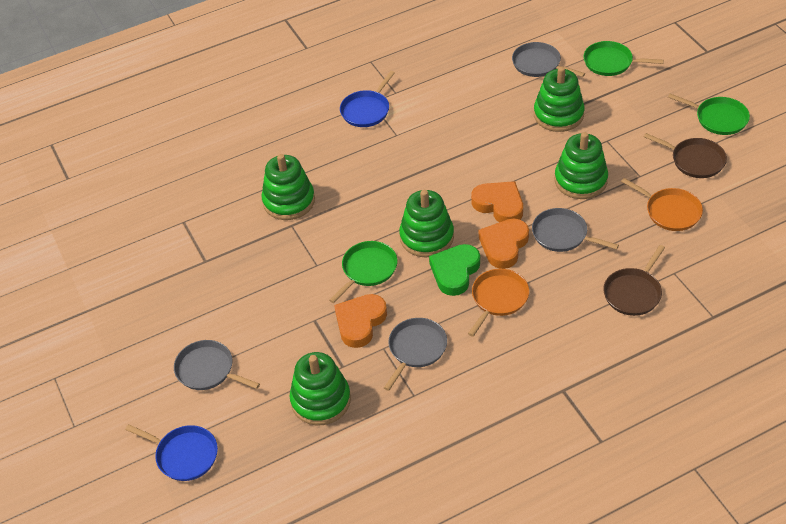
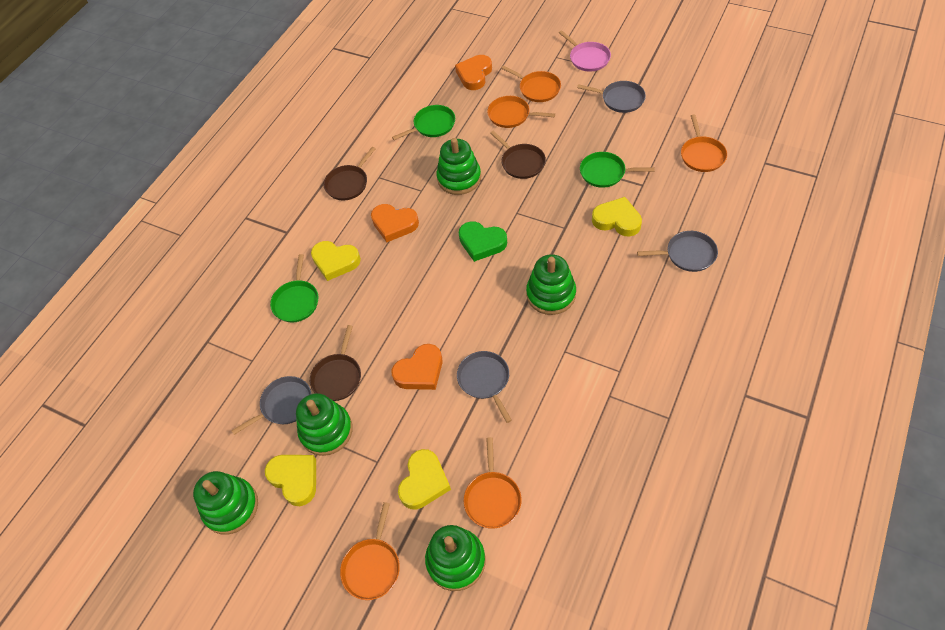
blue pan: [125,424,218,481] [340,71,395,127] = 2 -> none = 0
brown pan: [603,245,665,316] [644,133,727,178] = 2 -> [310,325,361,401] [323,147,376,201] [490,131,546,179] = 3
orange pan: [468,269,529,337] [621,178,703,231] = 2 -> [340,502,400,600] [464,437,522,529] [487,96,555,128] [501,65,561,102] [681,115,727,172] = 5
pink pan: none = 0 -> [559,30,611,72] = 1
yellow heart: none = 0 -> [265,455,316,506] [311,241,361,281] [398,449,451,510] [592,197,642,237] = 4

